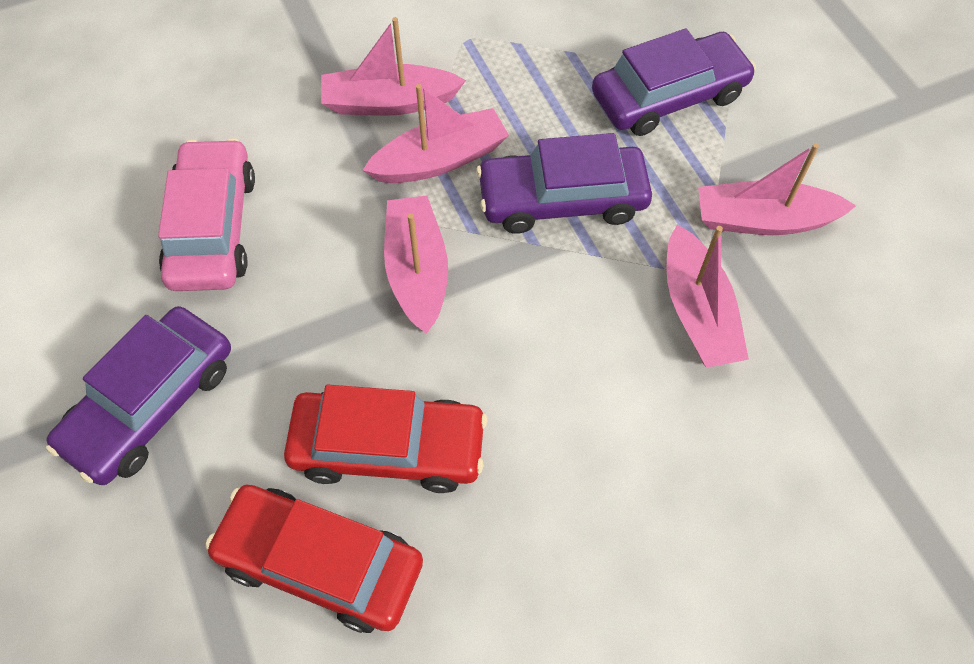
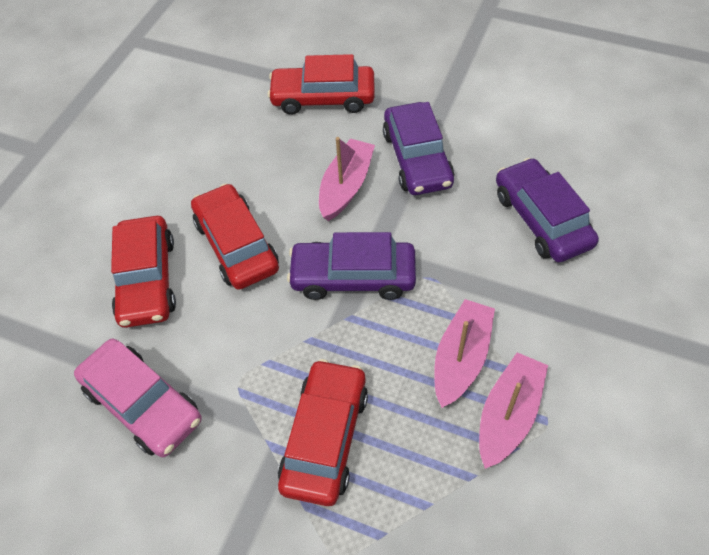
pink boat: [321,17,466,116] [362,84,509,183] [384,195,448,334] [666,225,749,368] [698,143,856,235] = 5 -> [319,137,375,221] [434,299,495,408] [479,352,548,469] = 3
red car: [205,485,423,633] [284,385,487,493] = 2 -> [111,216,176,328] [191,183,279,290] [267,54,375,115] [278,359,368,506] = 4

